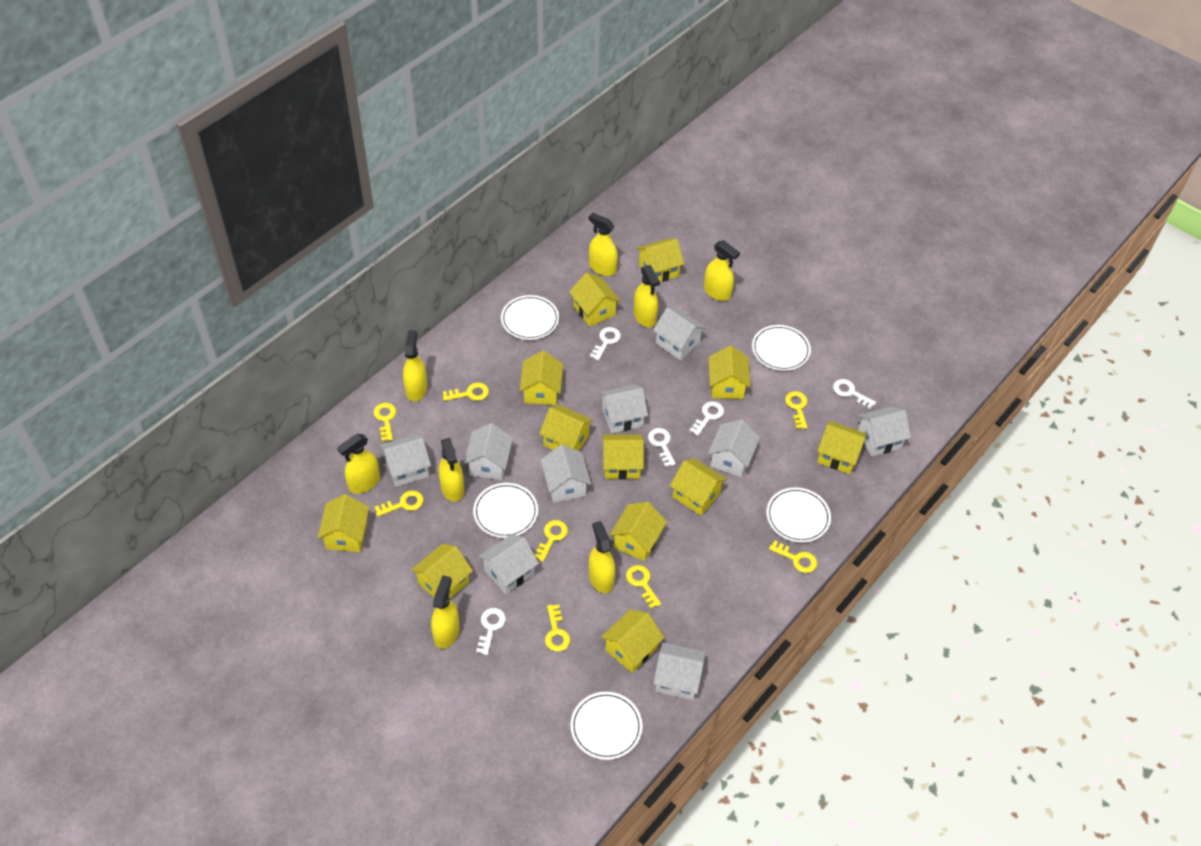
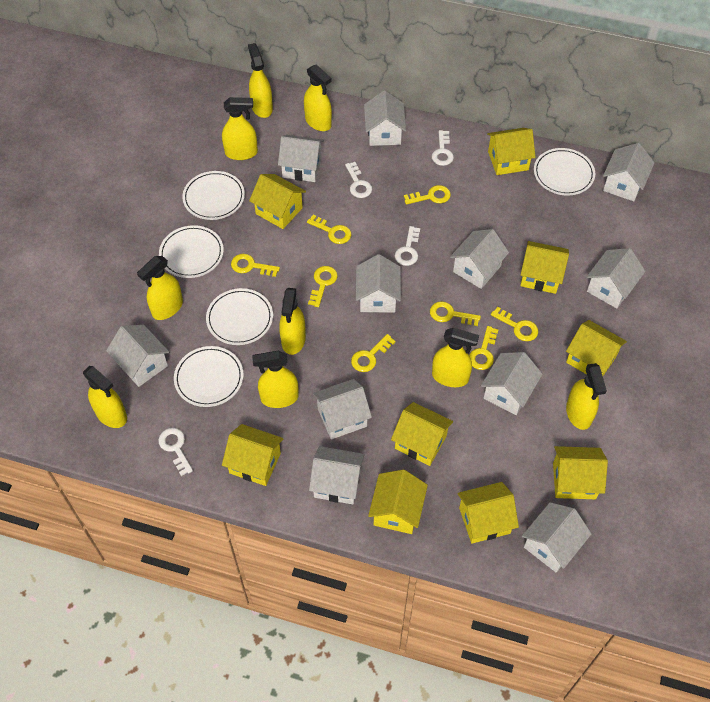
white house: [380,434,431,487] [464,423,513,480] [479,534,539,594] [541,445,591,503] [599,384,648,433] [653,307,706,360] [653,643,706,700] [708,420,760,477] [858,406,911,457] = 9 -> [106,325,169,387] [278,135,324,182] [309,446,365,504] [313,379,372,439] [356,254,401,313] [364,91,406,146] [450,229,509,289] [481,352,543,415] [522,502,592,572] [586,248,646,309] [603,143,655,201] = 11
white key: [476,608,506,655] [590,327,621,361] [648,428,676,467] [689,401,724,436] [833,379,876,409] = 5 -> [158,428,193,476] [345,162,372,198] [395,226,420,266] [432,130,454,166] = 4
yellow house: [318,494,369,552] [411,544,473,599] [520,351,563,405] [539,405,594,451] [569,273,621,327] [601,609,664,673] [602,434,644,480] [610,502,667,561] [637,239,684,282] [670,458,727,515] [709,346,751,399] [817,421,867,474] = 12 -> [222,424,284,486] [249,174,306,229] [368,470,428,534] [391,402,453,466] [457,482,519,543] [487,128,536,175] [520,241,569,294] [553,446,608,499] [566,320,627,376] = 9
yellow spray bottle: [337,434,380,494] [403,330,427,402] [431,575,459,649] [439,438,464,502] [589,212,618,276] [589,521,615,593] [634,265,660,327] [704,240,740,301] = 8 -> [83,366,127,428] [137,256,183,320] [222,97,258,160] [248,43,273,118] [252,351,299,408] [279,288,306,355] [304,64,332,131] [432,328,479,387] [566,363,607,430] = 9

